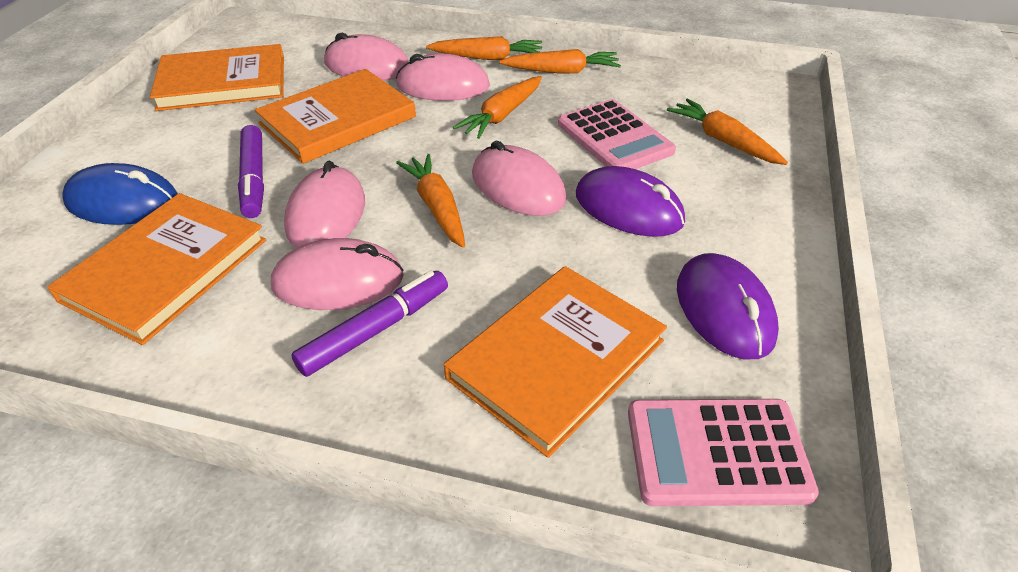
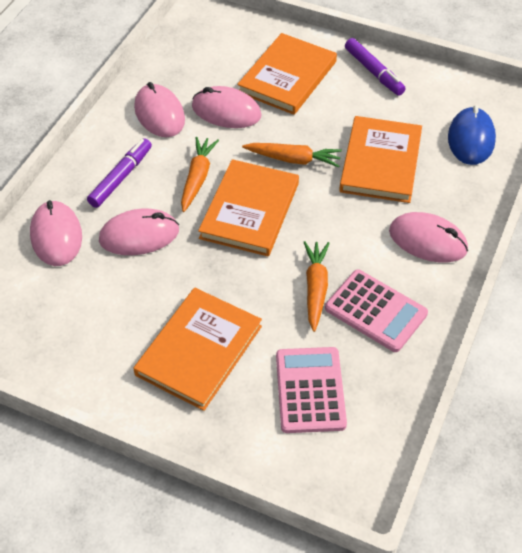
orange carrot: [396,154,465,248] [426,36,542,60] [453,76,542,139] [499,49,621,74] [667,98,788,165] = 5 -> [181,137,219,212] [242,143,342,167] [304,241,330,332] = 3
purple mouse: [576,166,685,237] [677,253,779,360] = 2 -> none = 0

